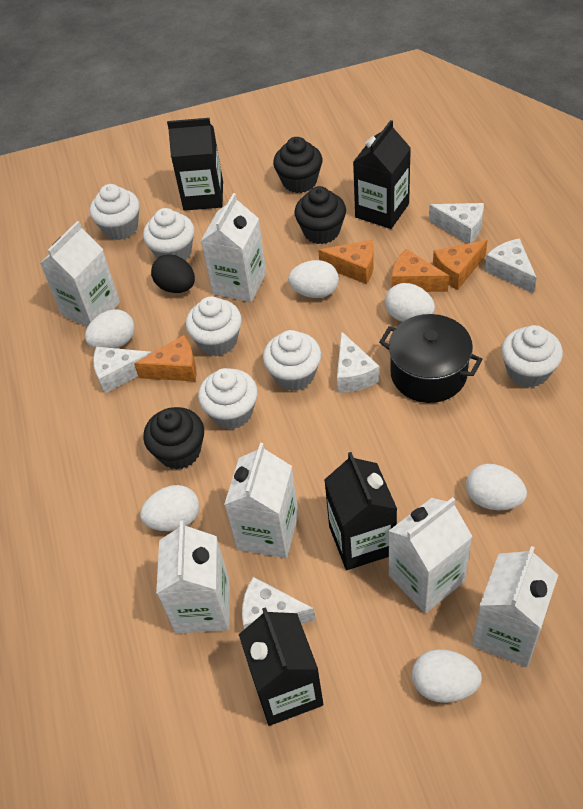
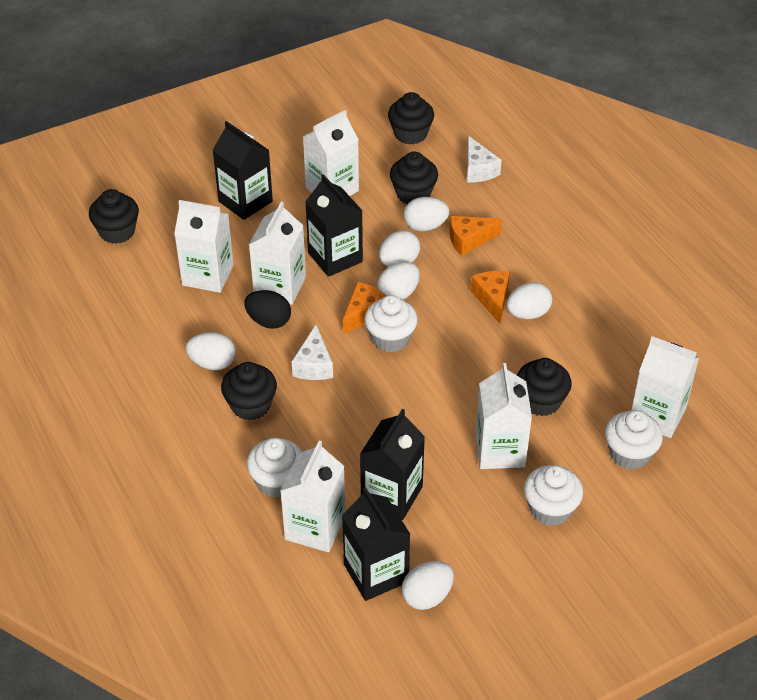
black cupcake: [143,407,204,470] [273,137,322,193] [294,186,346,244] = 3 -> [89,189,139,244] [221,362,277,420] [388,92,434,145] [390,151,438,204] [517,358,572,416] = 5
black pot: [379,314,483,403] = 1 -> none = 0
orange cheese: [134,335,196,381] [318,240,374,284] [392,249,449,292] [433,240,487,290] = 4 -> [343,282,386,334] [450,216,502,256] [471,271,510,324] = 3
white cheese: [93,347,152,393] [242,577,315,629] [337,331,380,393] [429,203,484,244] [485,238,537,294] = 5 -> [292,325,333,380] [467,136,502,183] = 2
white cupcake: [90,184,140,240] [143,208,194,260] [186,296,242,356] [198,368,258,430] [263,330,321,391] [501,325,563,388] = 6 -> [247,438,302,498] [364,295,418,352] [524,465,583,526] [605,410,663,470] = 4

